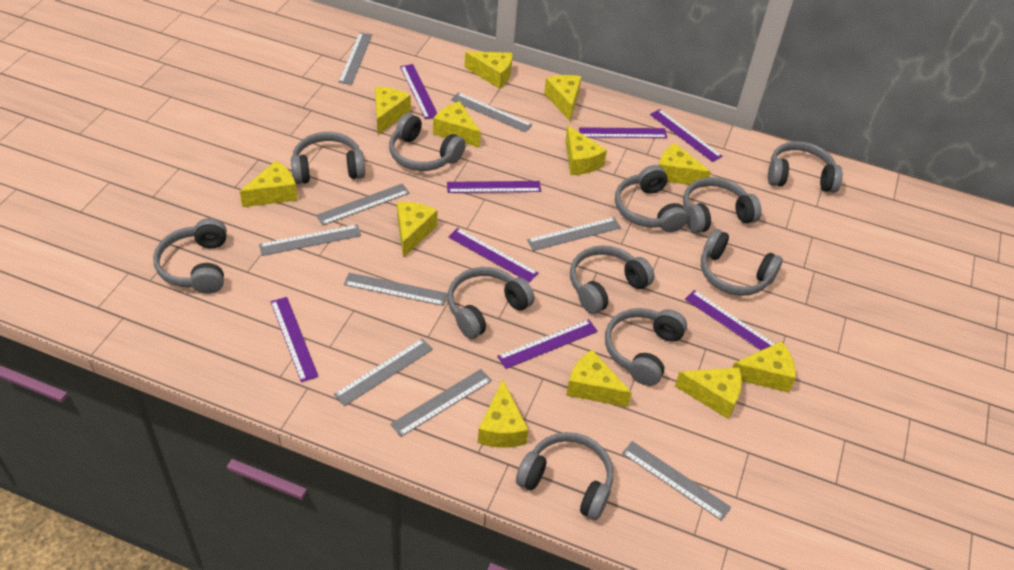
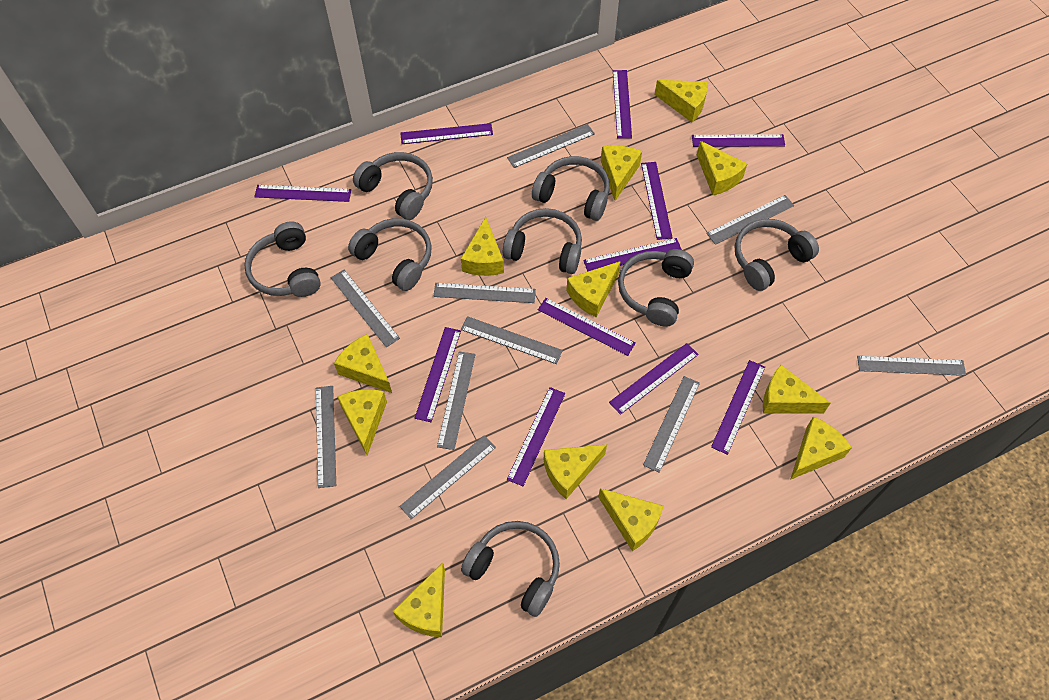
grey headphones: [153,218,227,294] [291,132,365,184] [389,113,466,171] [447,267,535,339] [516,432,613,520] [570,245,655,314] [605,308,687,386] [615,165,688,232] [683,177,762,233] [701,229,783,296] [768,141,843,193] = 11 -> [244,222,321,297] [348,218,432,291] [353,152,433,220] [461,521,560,617] [503,208,582,274] [532,156,610,221] [618,249,694,327] [735,219,819,291] = 8
grey ruler: [259,224,361,256] [316,183,410,225] [334,338,433,406] [338,33,372,85] [344,273,448,306] [390,369,492,437] [451,92,533,133] [527,217,621,251] [622,441,731,521] = 9 -> [316,386,336,488] [331,270,400,347] [399,435,496,519] [434,283,536,303] [437,351,476,450] [461,316,563,364] [507,124,595,168] [643,376,700,473] [706,195,794,245] [857,356,966,376] = 10
purple ruler: [270,297,319,382] [400,64,437,119] [447,181,541,193] [448,228,539,283] [497,319,598,369] [579,127,667,138] [650,109,722,162] [685,290,775,350] = 8 -> [254,185,351,202] [400,123,493,144] [415,327,461,422] [507,387,565,486] [538,298,636,356] [583,238,682,272] [609,343,699,415] [613,70,632,139] [641,162,673,240] [692,134,785,147] [711,360,765,455] = 11

